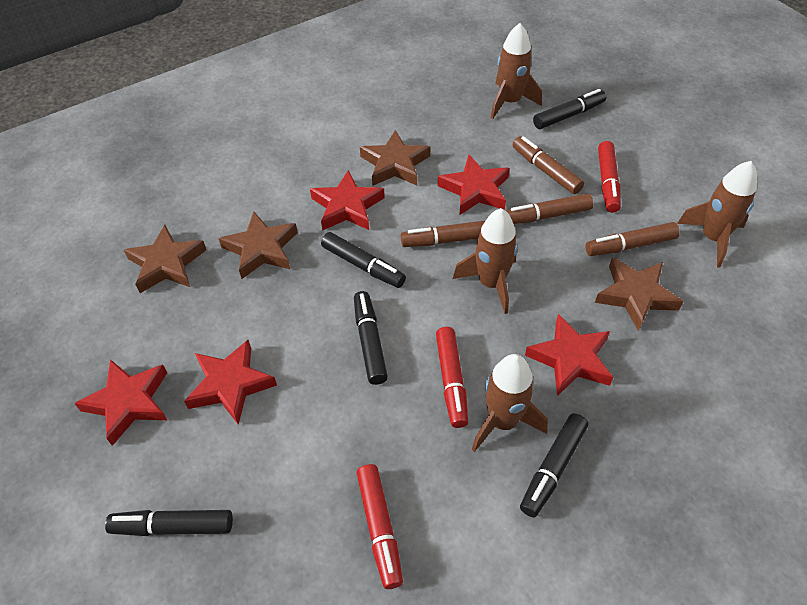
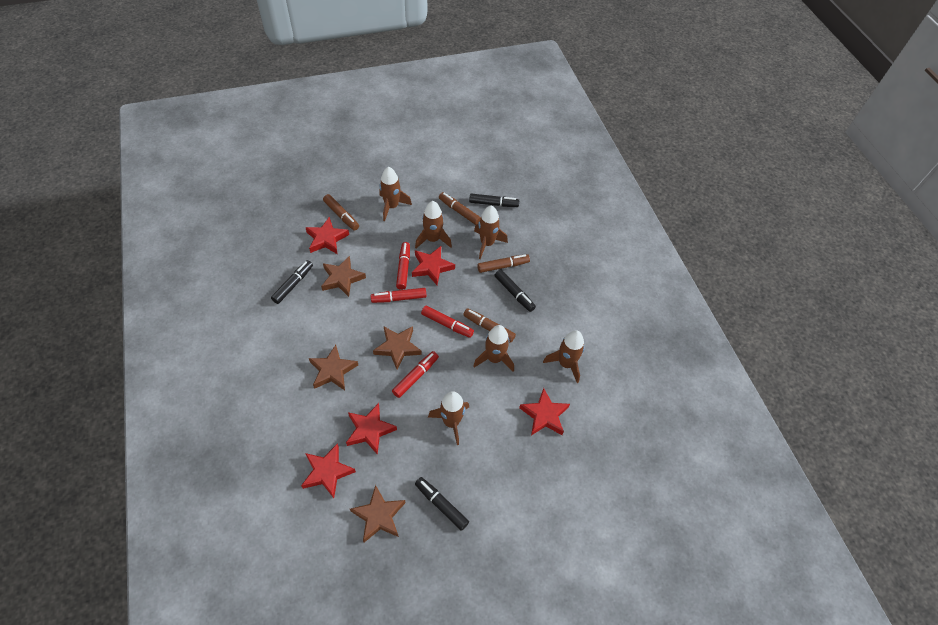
black marker: [105,510,233,536] [321,232,406,288] [354,291,388,385] [520,413,588,517] [533,89,606,129] = 5 -> [271,260,313,304] [415,477,469,531] [469,194,519,207] [495,270,536,312] = 4
brown rocket: [453,208,518,314] [472,354,548,452] [491,23,542,119] [677,161,757,267] = 4 -> [379,167,412,221] [415,201,452,248] [428,391,469,445] [473,325,514,372] [474,205,508,259] [543,330,585,383] = 6
red marker: [356,464,403,589] [436,327,468,428] [598,141,621,213] = 3 -> [370,288,427,303] [392,351,439,398] [396,242,410,290] [421,305,474,338] = 4

